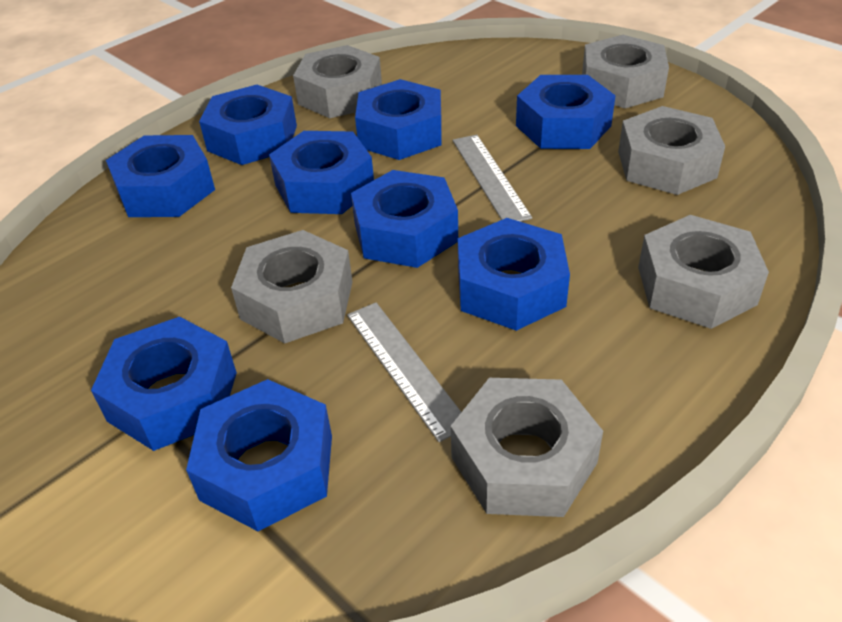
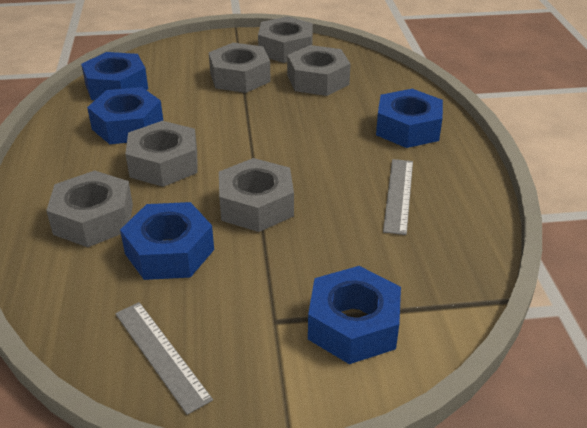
blue nut: [91,317,237,451] [106,135,215,217] [186,379,332,531] [199,85,297,165] [269,131,374,214] [351,170,458,268] [355,79,442,160] [458,218,570,331] [516,75,616,149] = 9 -> [81,52,148,100] [87,87,163,144] [120,202,214,280] [308,266,401,364] [376,89,443,148] = 5

